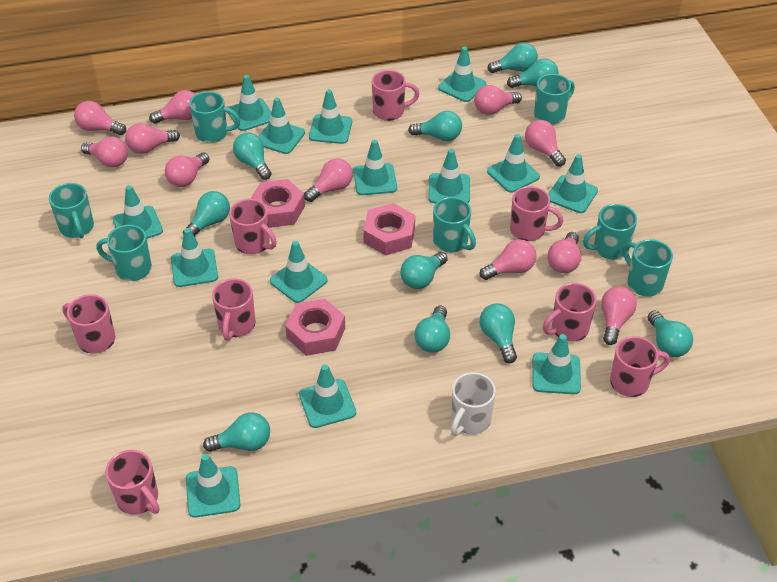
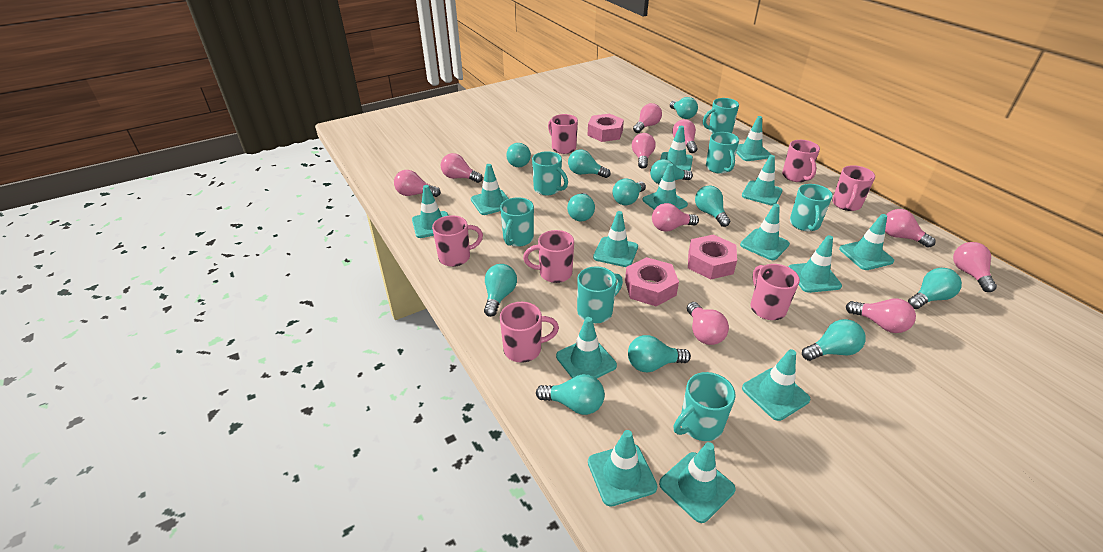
pink light bulb: [74,101,126,135] [81,136,128,168] [125,123,180,154] [149,90,196,124] [165,153,209,187] [304,158,353,202] [474,85,522,115] [480,239,537,280] [525,120,566,167] [547,232,581,273] [601,286,637,345] = 11 -> [394,170,441,197] [441,153,483,183] [632,133,656,169] [633,103,662,133] [652,203,699,232] [672,119,697,153] [687,302,729,345] [846,298,916,333] [885,209,936,248] [953,242,997,292] = 10
pink mug: [62,294,115,354] [105,450,159,515] [212,278,256,341] [229,199,277,254] [372,70,419,121] [510,186,563,241] [543,283,597,342] [610,336,670,397] = 8 -> [432,215,483,267] [500,302,559,363] [523,230,574,283] [548,114,578,154] [751,264,800,320] [782,140,820,182] [832,165,875,211] = 7
turquoise light bulb: [183,191,230,237] [203,412,270,452] [233,133,271,180] [400,252,448,289] [408,111,462,141] [414,306,450,353] [480,303,517,363] [487,43,538,73] [507,58,559,88] [647,311,693,357] = 10 -> [484,264,517,317] [506,143,531,167] [536,374,605,415] [567,193,595,221] [568,149,611,178] [612,179,646,205] [628,335,691,372] [650,159,693,184] [670,97,698,119] [695,185,730,227] [802,319,866,361] [908,268,962,309] = 12
white mug: [451,372,496,436] = 1 -> none = 0

